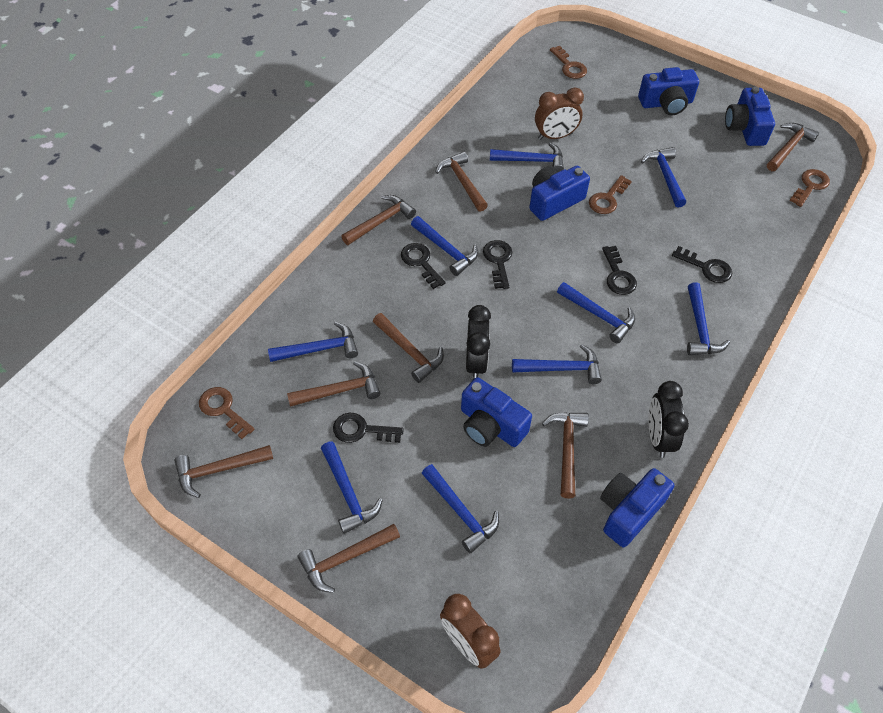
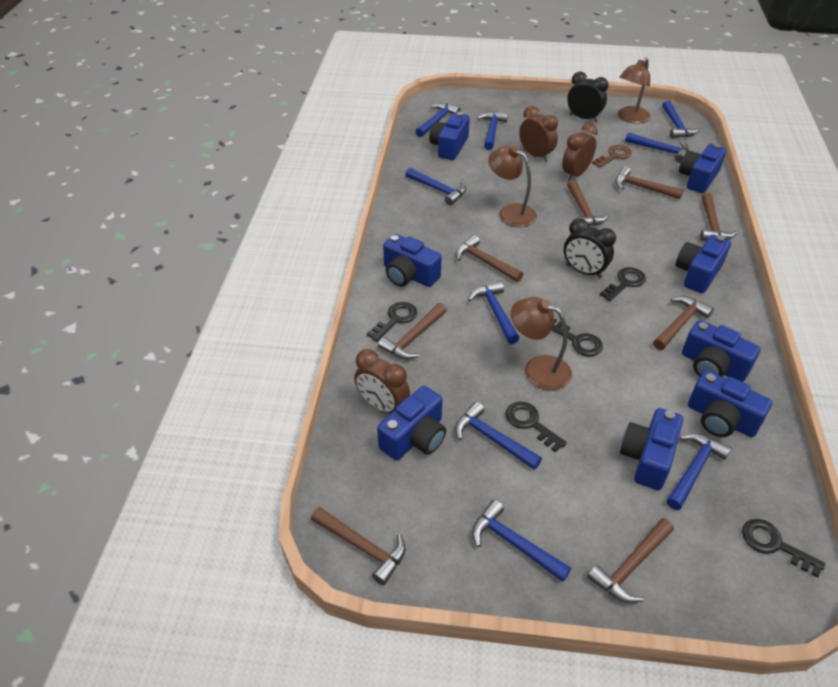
blue camera: [461,377,532,447] [529,166,590,221] [600,468,674,547] [638,67,699,115] [725,86,775,146] = 5 -> [377,386,446,461] [383,234,441,287] [429,112,470,160] [620,408,683,490] [676,234,731,294] [679,144,726,193] [682,320,761,382] [688,370,772,437] = 8
brown clock: [440,594,500,669] [535,87,584,140] = 2 -> [354,349,410,414] [519,106,558,162] [562,124,598,181] = 3
brown key: [199,387,255,439] [550,46,587,79] [589,175,632,214] [789,169,830,207] = 4 -> [592,145,632,168] = 1
brown lamp: none = 0 -> [488,146,537,227] [511,297,572,391] [618,58,650,124] = 3

